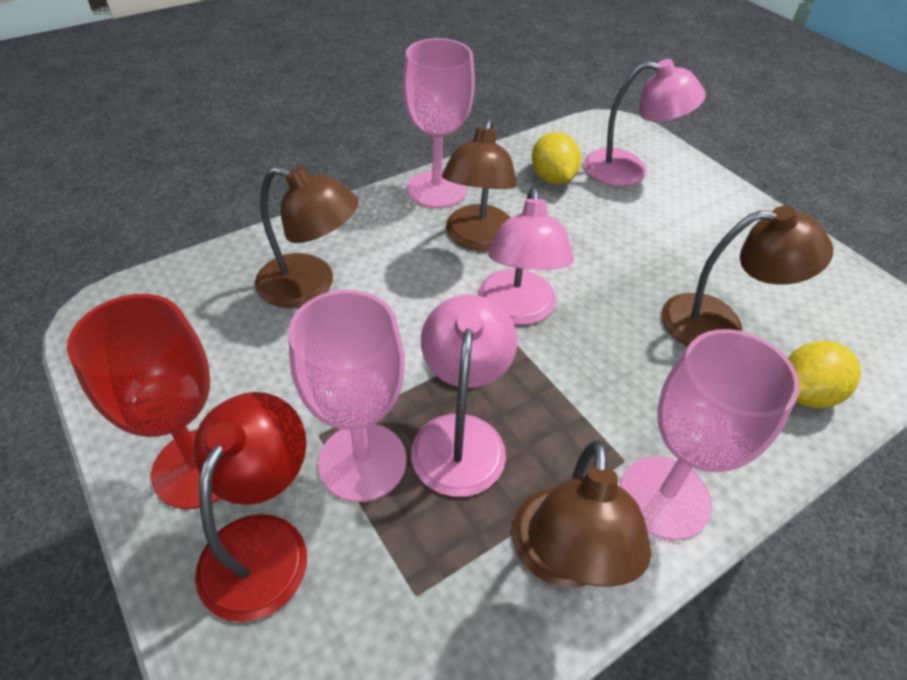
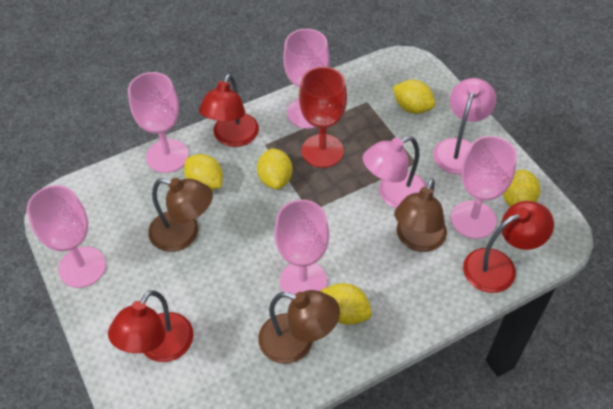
brown lamp: [255,166,359,308] [442,119,517,251] [512,440,651,588] [662,206,833,346] = 4 -> [148,178,213,252] [258,290,340,364] [394,178,447,252] = 3
pink goblet: [288,290,406,502] [403,38,475,208] [620,329,800,540] = 3 -> [27,185,106,288] [128,72,189,173] [274,200,329,300] [283,29,329,129] [451,136,517,239] = 5
pink lamp: [411,295,517,497] [478,187,574,325] [584,59,706,186] = 3 -> [363,136,426,208] [433,78,496,175] = 2
red lamp: [193,392,307,622] = 1 -> [108,290,194,362] [199,74,259,147] [463,201,554,293] = 3
yellow lemon: [532,132,581,184] [788,341,861,408] = 2 -> [184,154,223,190] [257,148,293,189] [320,283,372,325] [393,80,436,114] [503,170,540,207] = 5

